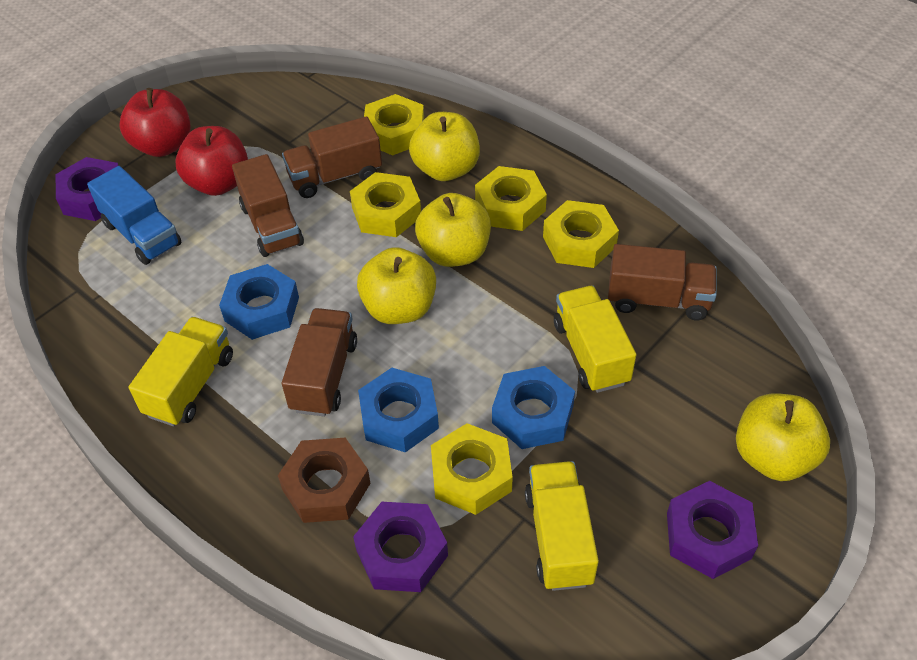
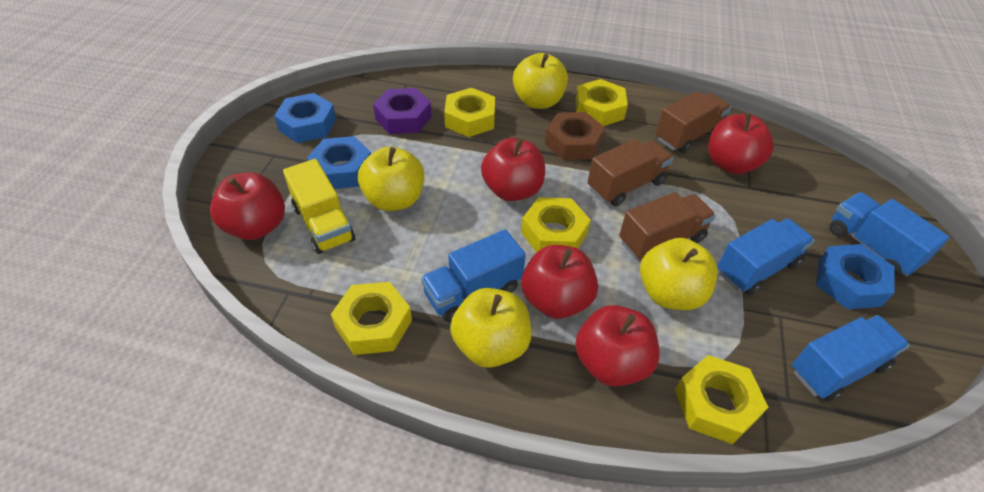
blue truck: [87,166,181,265] = 1 -> [421,229,526,322] [717,218,815,295] [792,315,910,402] [829,192,950,277] = 4
brown truck: [232,154,304,257] [282,116,382,198] [282,308,357,417] [608,244,717,320] = 4 -> [588,139,673,206] [619,192,716,260] [656,91,731,154] = 3
purple nut: [56,157,119,221] [353,502,448,592] [667,481,758,579] = 3 -> [373,88,432,134] = 1
red apple: [120,88,191,157] [176,126,248,196] = 2 -> [210,172,285,240] [481,138,545,201] [521,245,598,319] [575,305,659,387] [708,113,774,174] = 5
yellow truck: [128,317,233,426] [525,461,599,591] [554,286,636,393] = 3 -> [283,159,355,254] = 1

